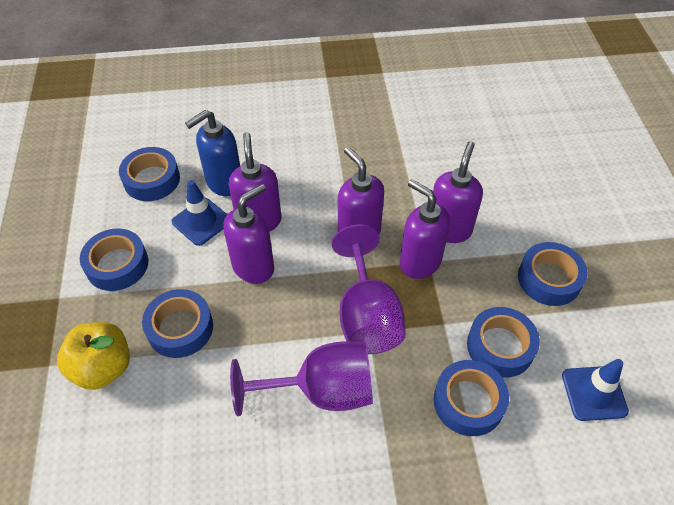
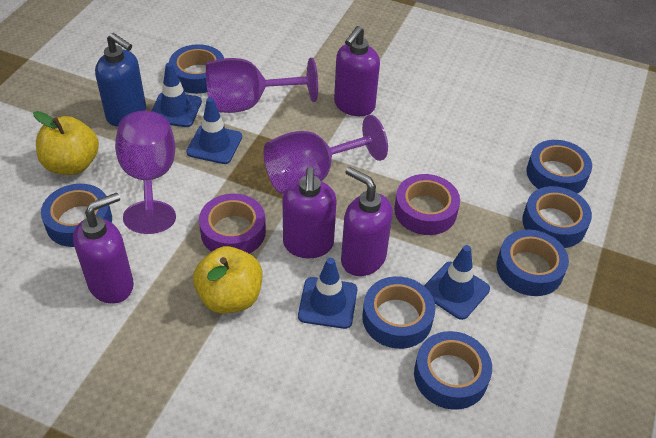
blue tape: [80,228,148,291] [119,147,180,201] [142,289,213,358] [434,360,509,436] [467,307,540,378] [518,242,587,306] = 6 -> [41,184,112,247] [169,44,224,94] [362,276,436,349] [414,331,492,410] [496,230,569,296] [522,186,592,248] [527,140,592,194] = 7
blue traffic cone: [172,180,228,246] [562,359,629,421] = 2 -> [152,63,202,127] [186,97,242,164] [298,258,357,329] [424,245,490,320] = 4
purple goblet: [230,341,373,416] [332,224,406,354] = 2 -> [115,111,176,234] [206,58,318,113] [263,115,388,194] = 3
purple soap dispenser: [223,184,274,284] [229,132,281,232] [338,147,384,234] [400,179,450,279] [433,141,483,243] = 5 -> [73,193,134,304] [282,167,337,258] [334,26,380,116] [341,167,392,276] = 4
purple tape: none = 0 -> [199,194,266,253] [394,174,460,235] = 2
yellow apple: [57,322,130,390] = 1 -> [33,111,99,175] [193,246,262,314] = 2

